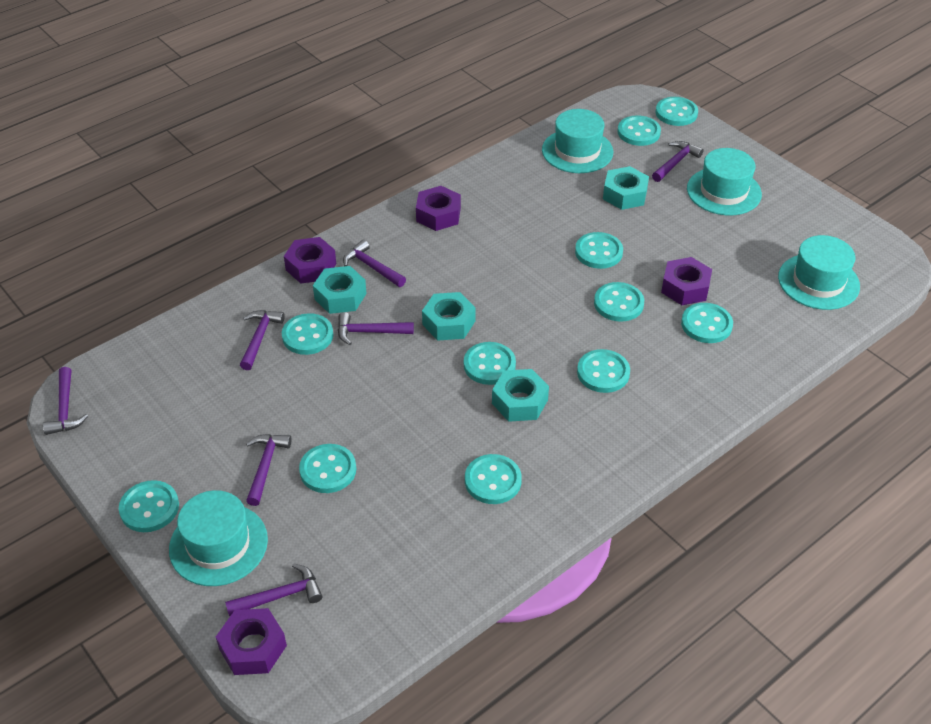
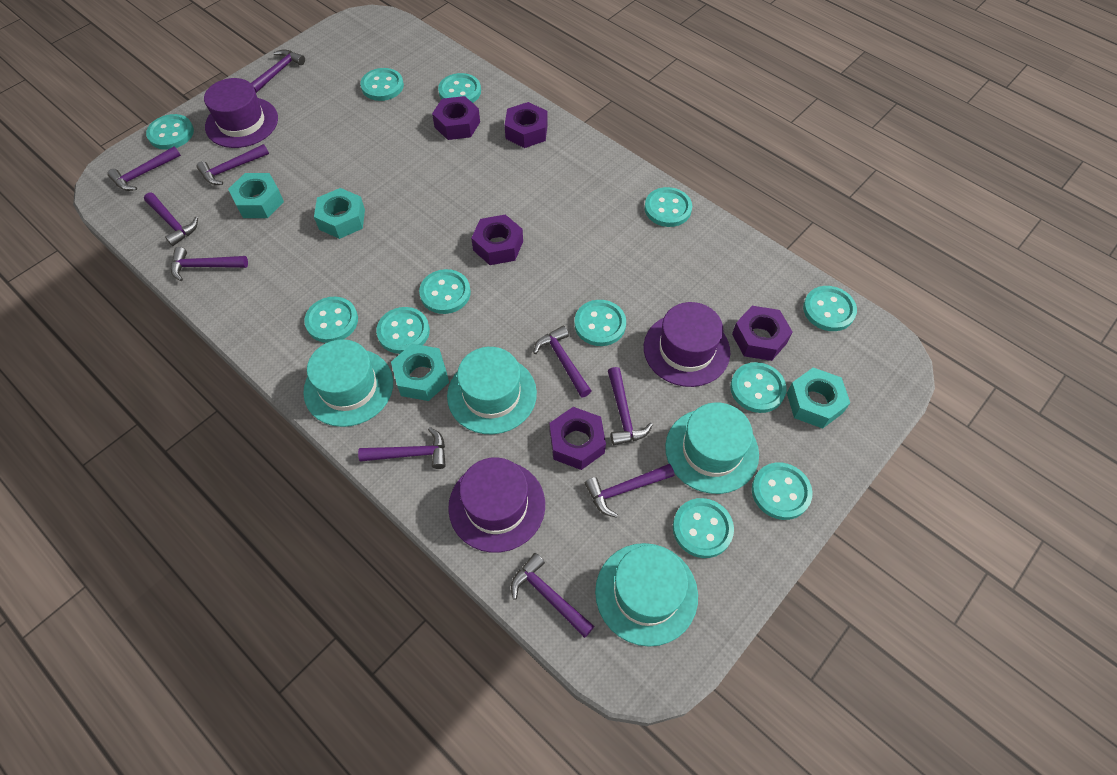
purple hammer: [43,367,88,435] [225,563,323,616] [240,310,285,370] [246,434,292,506] [338,312,414,345] [343,240,406,287] [652,141,704,182] = 7 -> [107,146,181,191] [144,193,198,246] [171,247,248,281] [197,144,269,185] [251,49,305,93] [358,427,446,469] [511,553,594,638] [533,326,591,397] [585,464,674,518] [608,367,653,445] = 10
purple hat: none = 0 -> [204,78,278,148] [448,457,545,553] [644,302,730,387] = 3
purple nut: [216,608,287,675] [284,237,336,283] [416,186,461,231] [661,257,712,305] = 4 -> [432,96,480,140] [471,215,523,265] [505,102,548,148] [549,407,606,470] [732,306,793,361] = 5
turquoise button: [119,480,179,532] [282,313,333,355] [299,444,356,493] [464,342,516,385] [465,454,522,504] [575,232,623,269] [577,349,630,393] [594,282,644,322] [618,115,661,146] [656,97,698,126] [681,303,733,343] = 11 -> [146,114,194,150] [304,297,358,343] [360,68,404,101] [376,307,430,354] [419,269,471,314] [438,73,481,103] [574,300,626,346] [644,187,692,227] [673,498,734,558] [730,362,787,413] [752,462,813,520] [803,286,857,331] = 12

